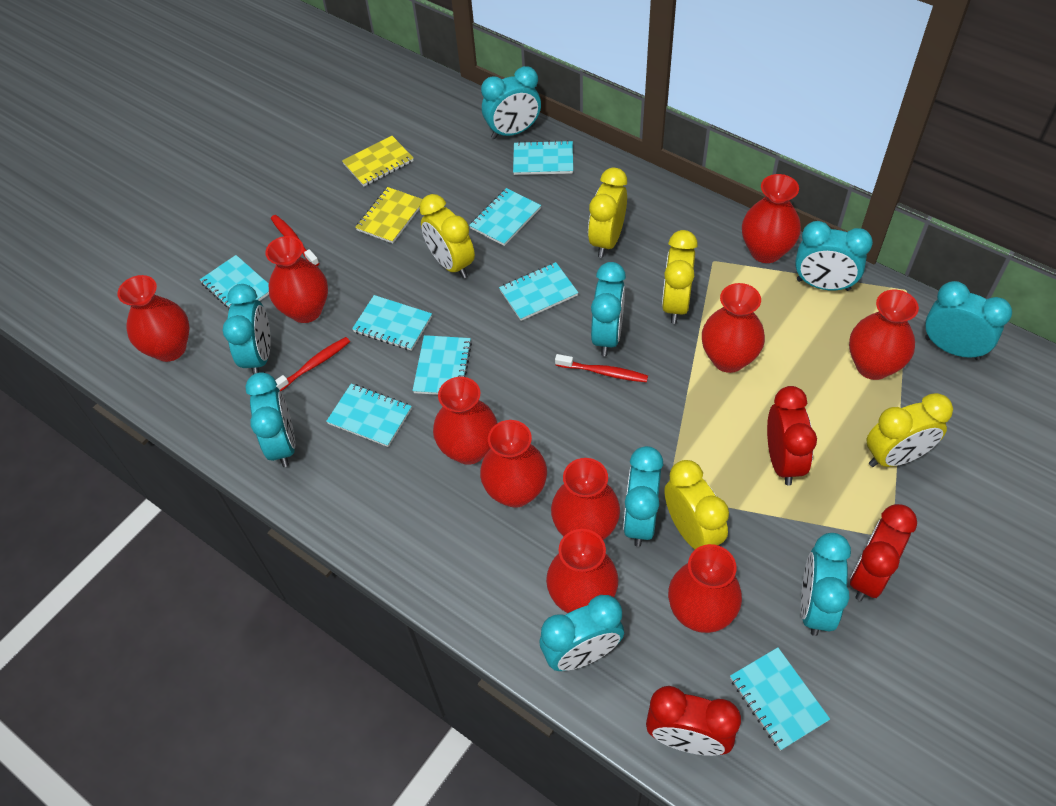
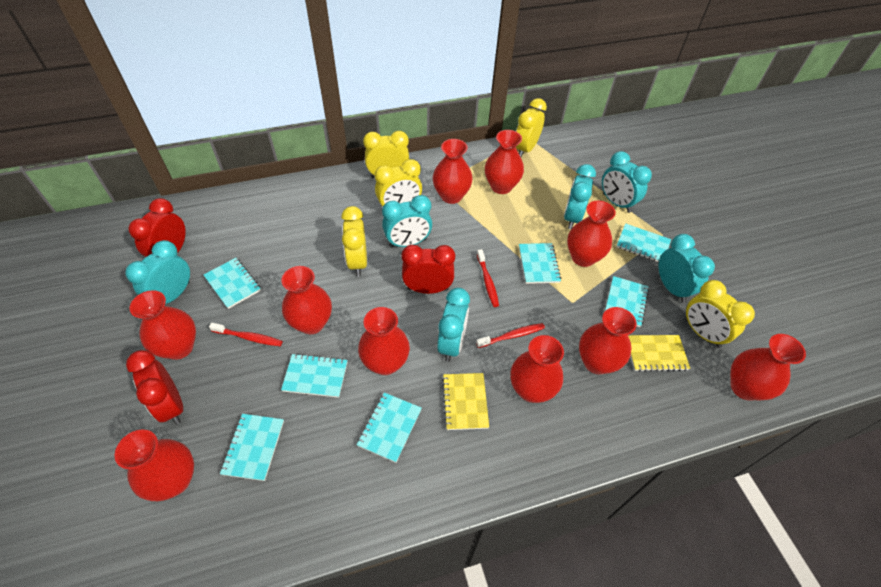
turquoise clock: [222,284,271,374] [245,372,295,467] [481,66,541,139] [540,595,624,671] [591,262,626,356] [623,446,663,547] [795,221,873,291] [801,533,851,636] [925,281,1012,360] = 9 -> [125,240,190,304] [382,195,432,248] [437,288,470,362] [564,164,596,229] [602,151,652,213] [658,234,715,303] = 6
turquoise notebook: [200,255,269,310] [326,384,412,447] [352,295,432,351] [412,335,472,395] [469,188,541,246] [499,262,578,321] [513,140,573,175] [730,647,830,751] = 8 -> [204,258,261,309] [220,414,284,481] [281,354,347,398] [357,393,422,463] [519,243,561,284] [605,276,649,327] [616,223,671,263] = 7

